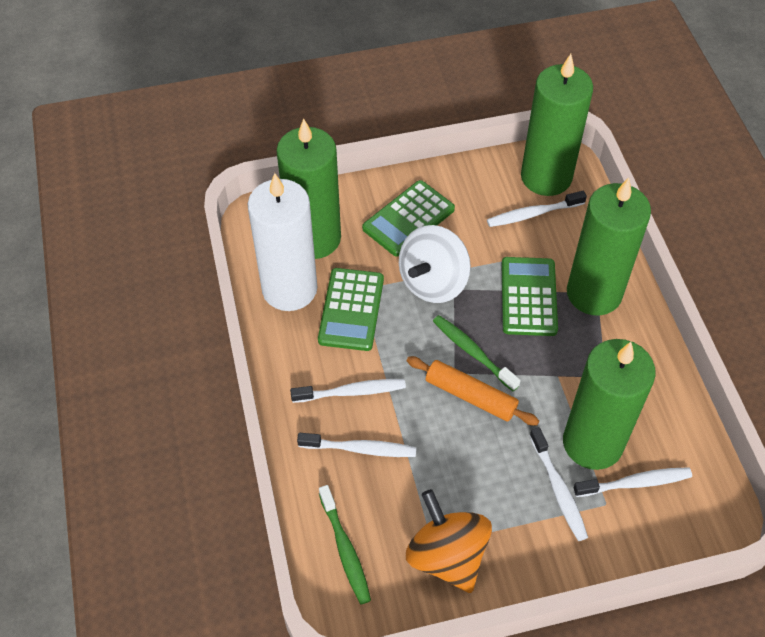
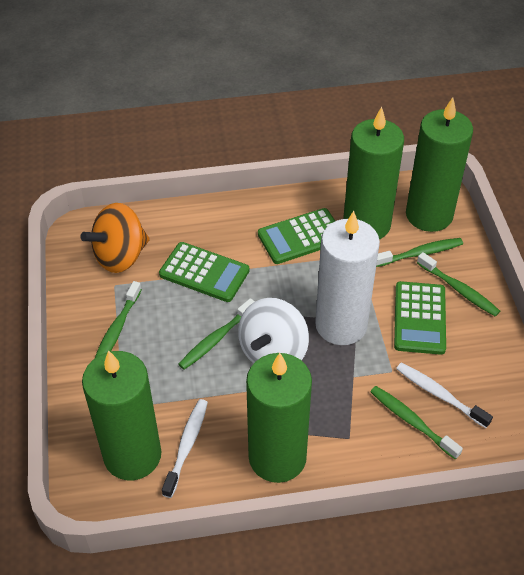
green toothbrush: [319,485,371,605] [433,315,520,391] = 2 -> [95,281,142,358] [178,298,255,370] [370,386,463,460] [376,238,463,267] [417,252,500,317] = 5
orange rolling pin: [407,356,539,426] = 1 -> none = 0
white toothbrush: [290,379,406,403] [297,433,416,457] [487,191,587,227] [530,427,588,541] [573,467,692,497] = 5 -> [162,399,208,498] [396,363,493,428] = 2

